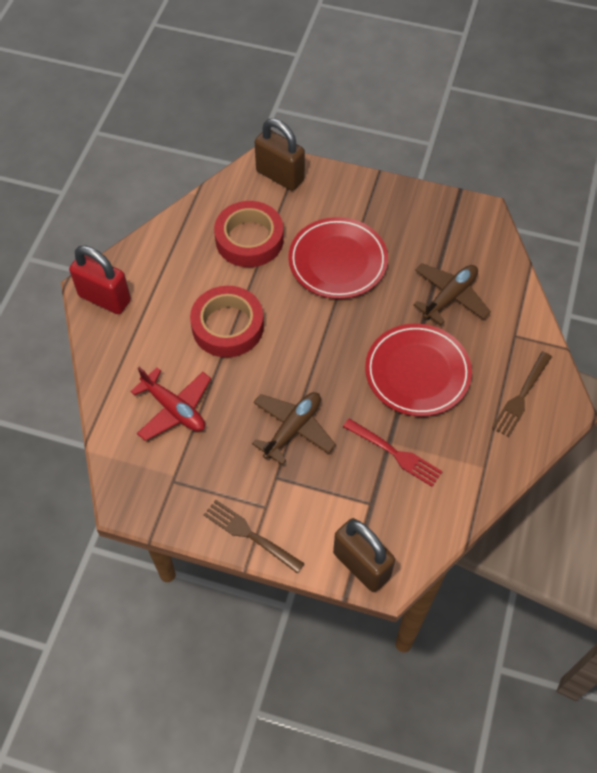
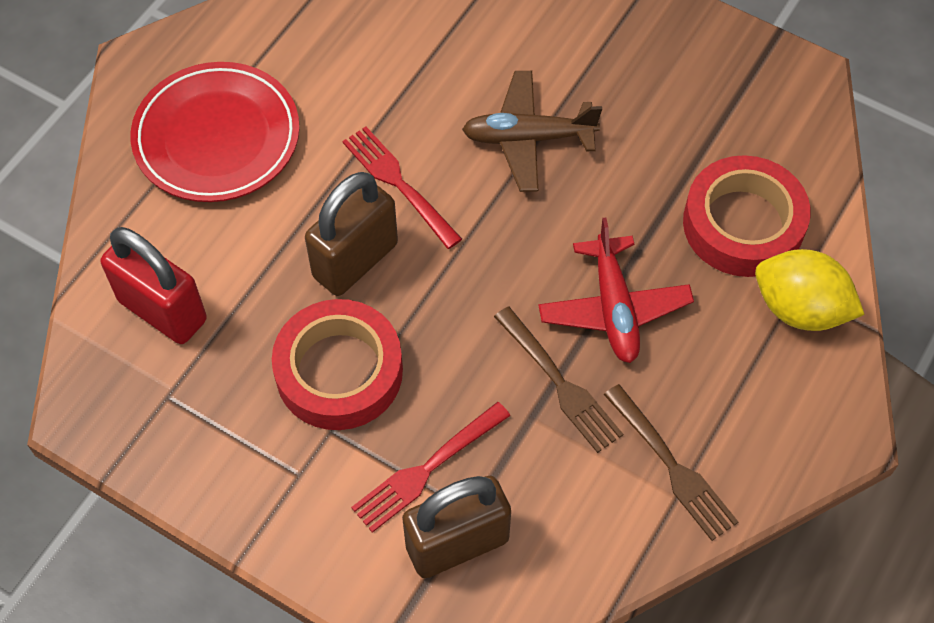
brown plane: [252,392,336,465] [413,263,491,325] = 2 -> [462,71,602,192] = 1
red fork: [343,418,443,487] = 1 -> [342,127,462,249] [351,402,511,533] = 2
red plate: [288,217,388,299] [365,324,472,416] = 2 -> [131,62,300,202] = 1
yellow lemon: none = 0 -> [755,249,865,331] = 1

